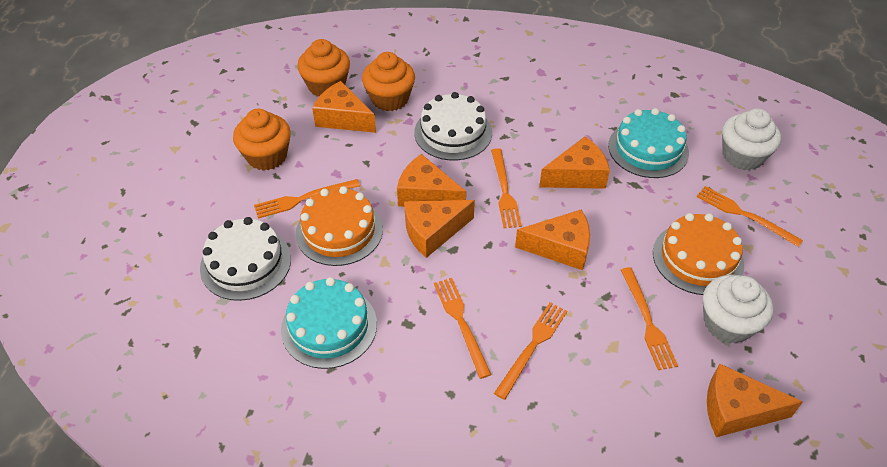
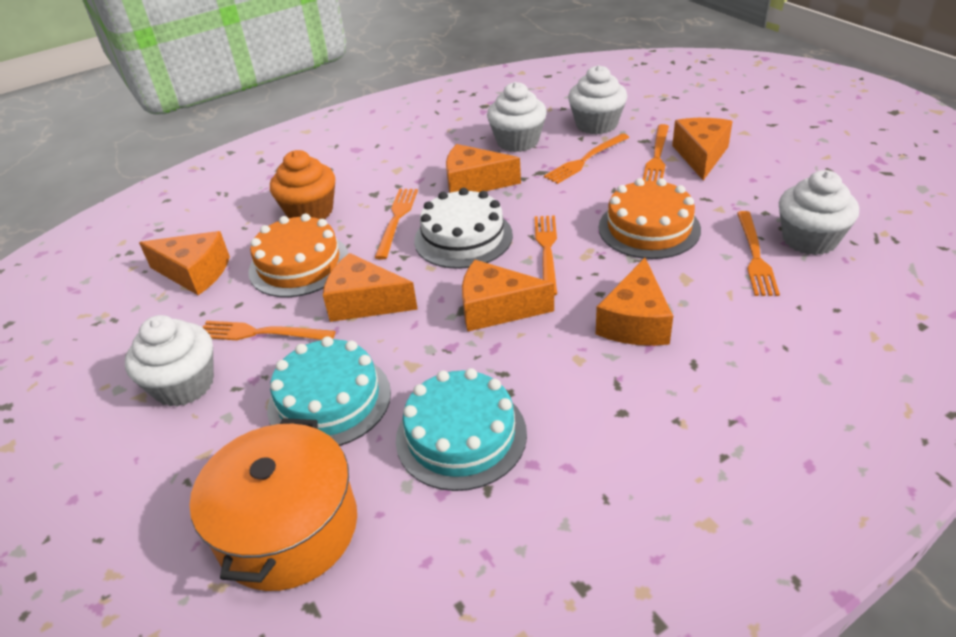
orange cupcake: [233,109,291,171] [297,39,350,96] [362,52,415,111] = 3 -> [270,150,335,219] = 1
orange pot: none = 0 -> [189,418,357,591] = 1
white cake: [200,217,291,301] [414,92,492,160] = 2 -> [414,188,513,269] = 1
white cupcake: [703,275,774,344] [722,109,781,170] = 2 -> [125,315,214,407] [487,82,547,152] [568,65,627,135] [779,170,859,255] = 4

